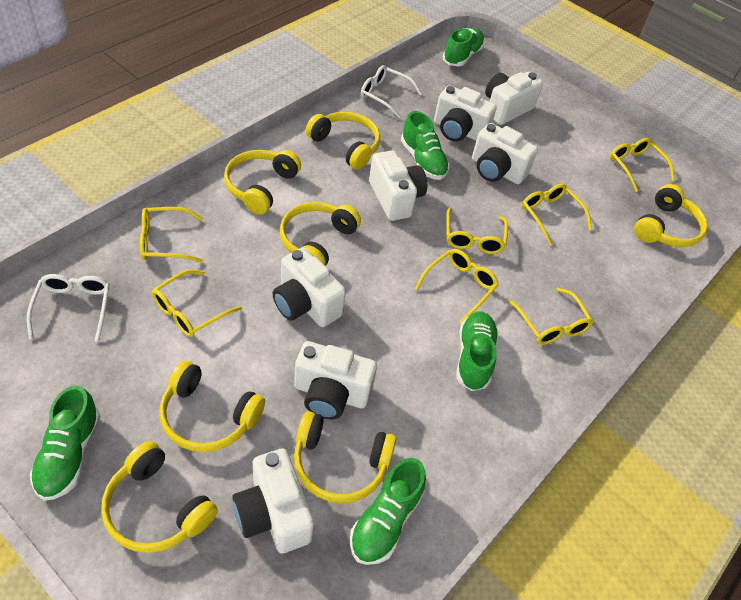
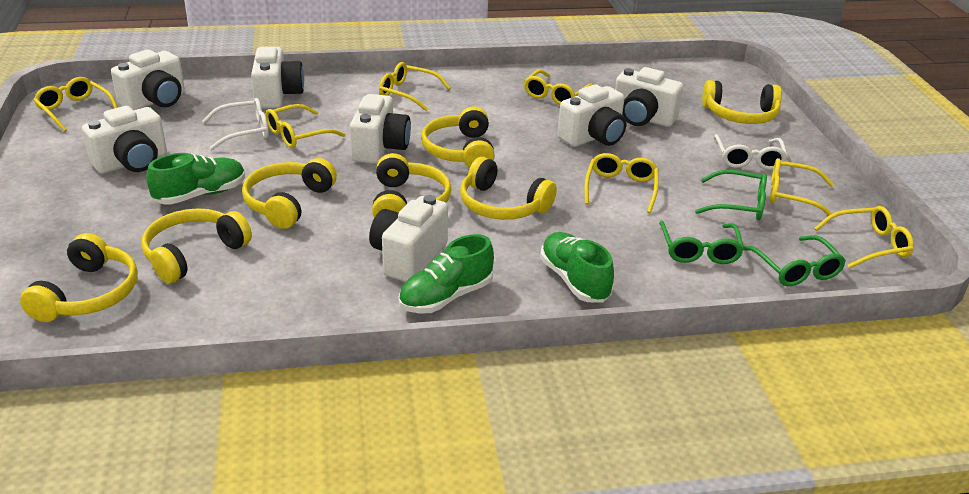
green glasses: none = 0 -> [659,221,744,264] [695,170,767,220] [744,235,846,286] = 3
green shoe: [30,386,100,501] [350,458,426,565] [401,111,450,180] [443,28,485,66] [456,312,498,391] = 5 -> [146,153,245,205] [398,234,494,314] [540,232,614,303] = 3

